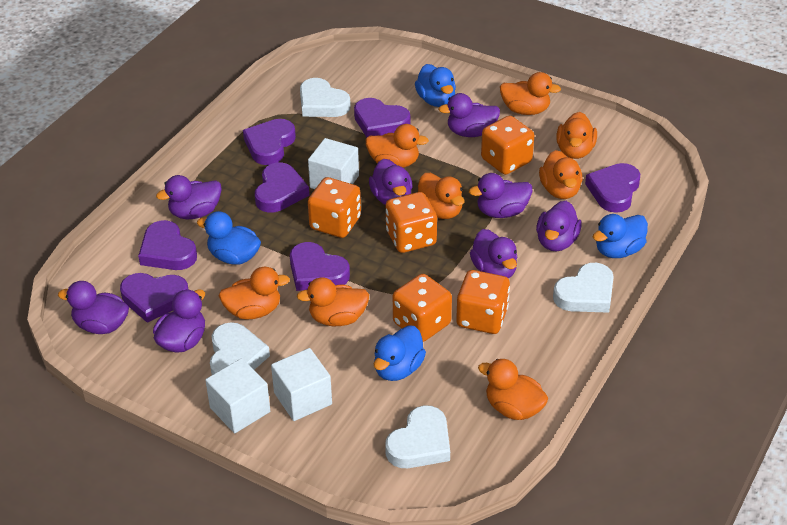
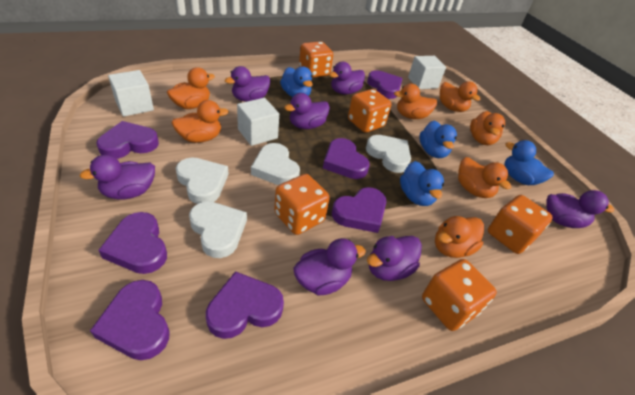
orange duck: [219,267,290,320] [297,277,369,326] [366,124,429,168] [418,173,464,219] [478,359,548,420] [500,72,561,115] [539,150,582,199] [556,112,597,159] = 8 -> [167,67,215,109] [172,100,229,143] [394,84,437,119] [435,216,484,258] [440,81,480,112] [458,157,511,198] [470,111,505,145] = 7
purple duck: [58,281,129,334] [153,289,205,353] [156,175,222,219] [369,159,413,205] [438,93,500,137] [469,173,533,218] [470,229,518,278] [536,201,582,251] = 8 -> [80,155,155,200] [225,66,270,102] [284,93,330,129] [293,238,366,295] [329,62,365,95] [367,236,422,281] [546,190,614,228] = 7

